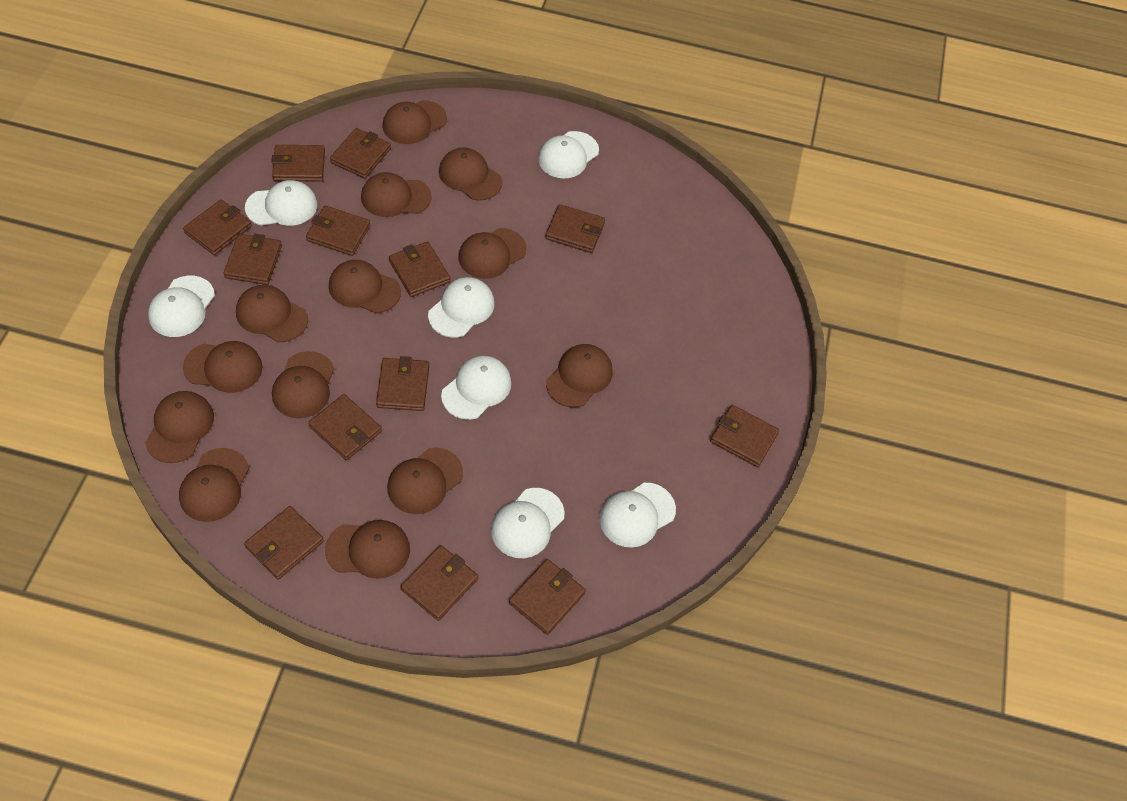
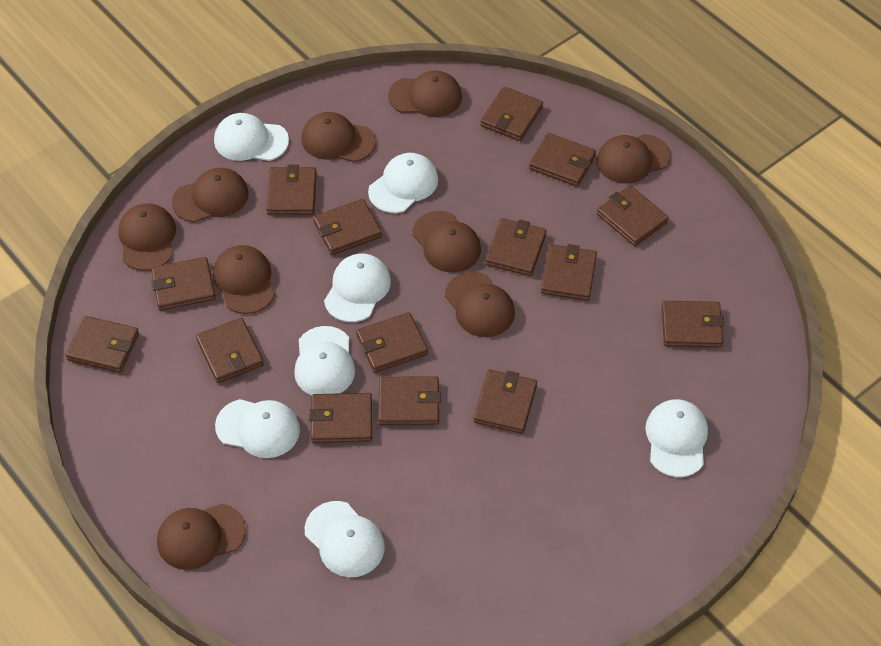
brown cap: [145,391,214,463] [179,448,249,522] [183,341,262,393] [236,285,308,342] [272,351,334,418] [325,520,410,579] [329,260,401,313] [361,172,432,217] [382,100,447,144] [387,447,463,514] [439,147,502,201] [458,228,527,279] [546,344,613,407] = 13 -> [118,203,176,271] [157,504,246,570] [172,168,249,222] [213,245,275,314] [301,112,376,162] [388,70,462,117] [412,211,481,272] [445,272,515,337] [596,134,671,184] = 9
brown wallet: [183,199,252,255] [224,234,282,285] [244,506,324,580] [271,145,325,182] [306,206,371,256] [308,394,382,460] [330,128,391,179] [376,356,429,411] [389,241,450,297] [401,545,478,621] [509,559,586,635] [545,204,605,253] [710,405,779,467] = 13 -> [65,316,139,373] [151,257,216,311] [196,318,264,383] [266,164,317,215] [309,393,372,443] [313,199,382,255] [356,312,428,373] [378,376,441,425] [473,370,537,434] [480,87,543,141] [485,218,547,276] [529,133,596,187] [541,244,597,301] [597,185,669,246] [661,301,724,347] = 15

